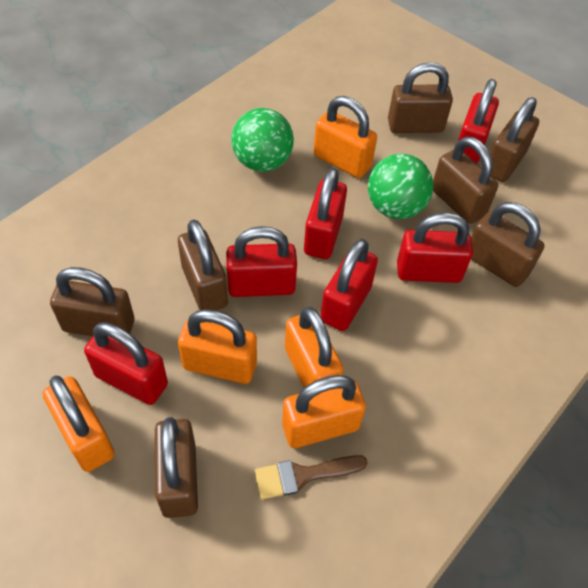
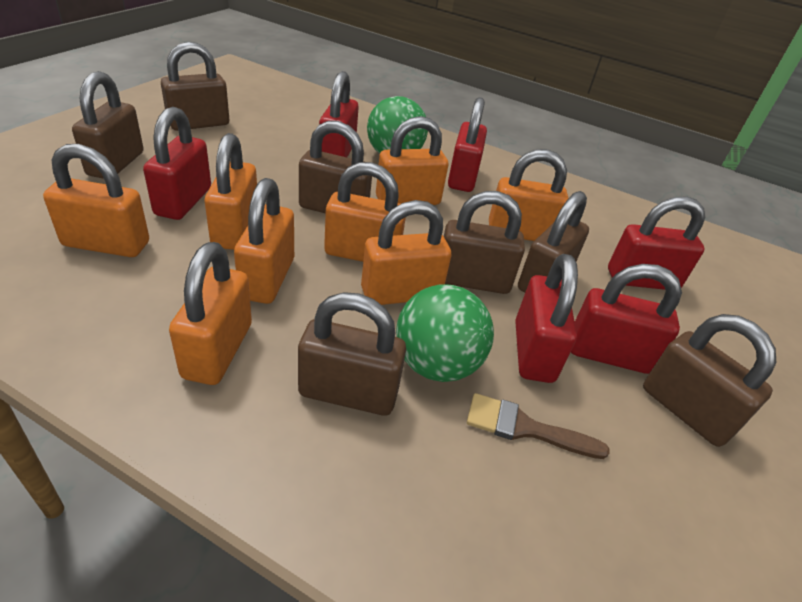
orange padlock: [43,375,114,472] [178,309,257,384] [282,375,366,448] [285,307,343,388] [314,96,377,178] = 5 -> [43,144,149,257] [169,242,252,385] [205,133,257,250] [234,178,294,304] [324,162,406,262] [361,200,452,305] [376,116,448,205] [489,149,569,241] = 8

